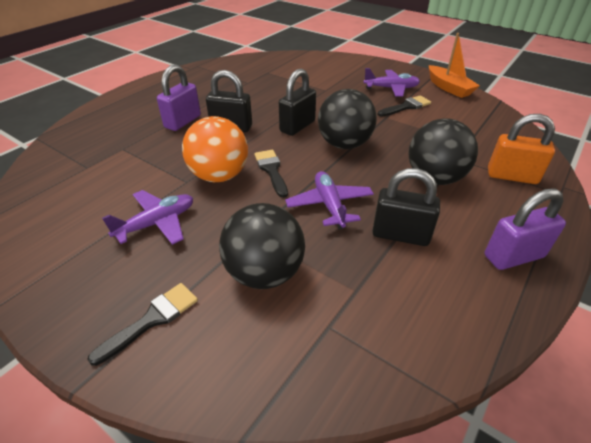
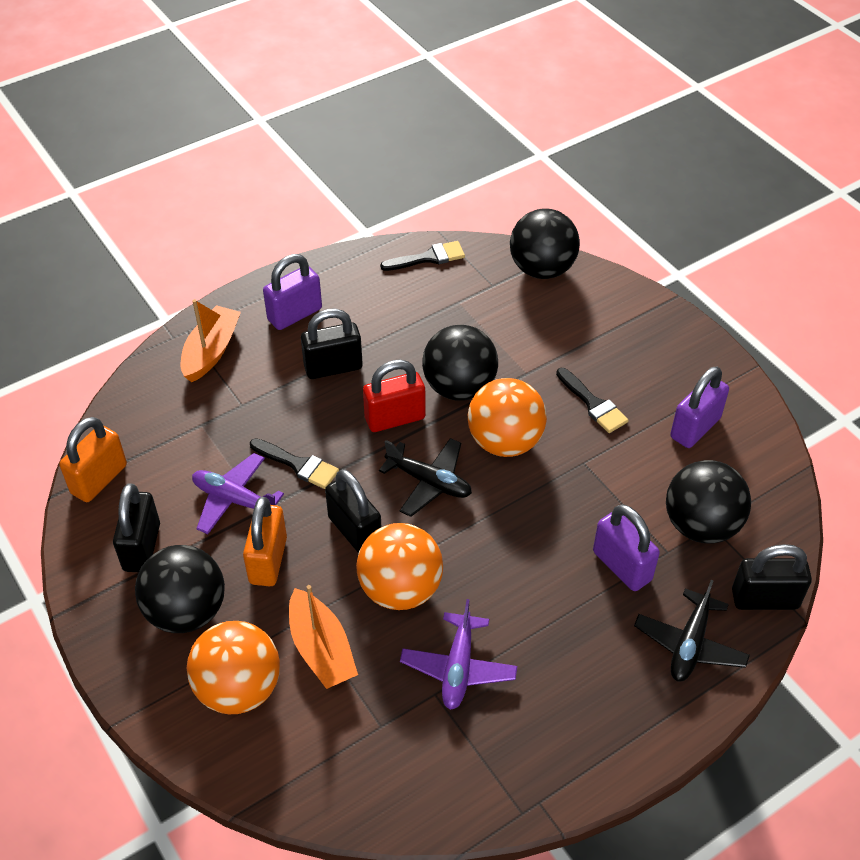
black ball: [219,203,305,289] [318,89,377,149] [408,118,478,185] = 3 -> [135,545,225,633] [422,325,498,401] [510,208,580,279] [666,460,751,543] = 4
black padlock: [206,70,252,132] [279,69,316,136] [372,168,440,246] = 3 -> [113,484,160,572] [301,308,363,379] [325,469,381,553] [732,544,812,610] = 4
black plane: none = 0 -> [379,438,472,517] [634,580,750,682] = 2
orange ball: [182,116,248,182] = 1 -> [187,621,280,714] [356,523,443,610] [468,378,547,457] = 3
orange boat: [429,33,480,98] = 1 -> [181,299,241,382] [289,585,358,689] = 2
orange padlock: [488,114,555,184] = 1 -> [59,417,127,502] [243,497,287,586] = 2
purple padlock: [157,64,201,131] [484,189,566,270] = 2 -> [263,254,322,330] [593,505,660,591] [670,366,729,448] = 3
purple plane: [102,190,193,245] [285,171,374,230] [363,68,420,97] = 3 -> [192,453,284,534] [400,599,517,710] = 2
red padlock: none = 0 -> [363,360,425,432] = 1

